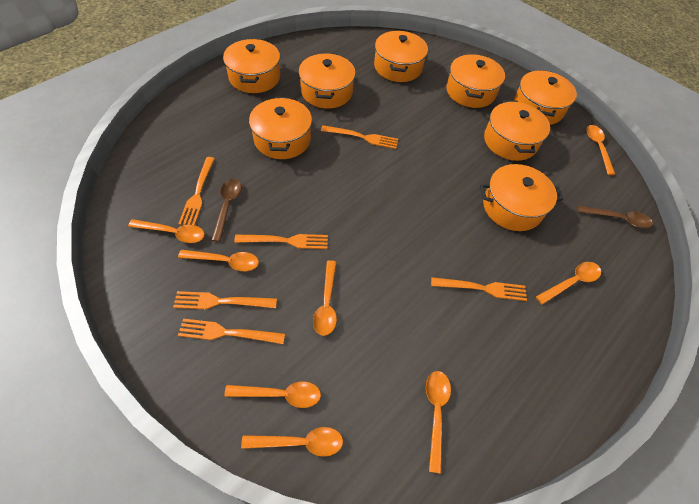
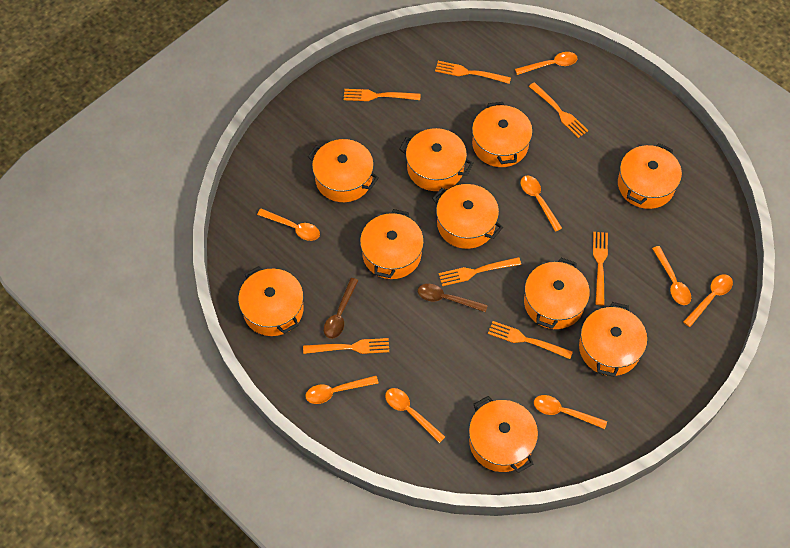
orange fork: [173,291,277,309] [178,157,215,225] [178,319,285,344] [234,234,328,249] [321,125,398,149] [431,277,527,301] = 6 -> [303,338,389,354] [344,89,421,101] [435,61,511,84] [439,257,521,286] [488,321,573,359] [529,82,588,138] [593,232,608,306] = 7
orange pot: [223,39,280,93] [249,97,312,159] [299,53,356,109] [374,30,428,82] [446,54,505,108] [480,164,563,231] [484,100,550,161] [514,70,577,125] = 8 -> [238,266,304,336] [308,139,379,202] [360,209,424,279] [399,128,473,191] [432,184,503,249] [469,396,538,473] [472,102,533,167] [524,258,590,329] [579,302,647,377] [618,143,682,209] = 10

